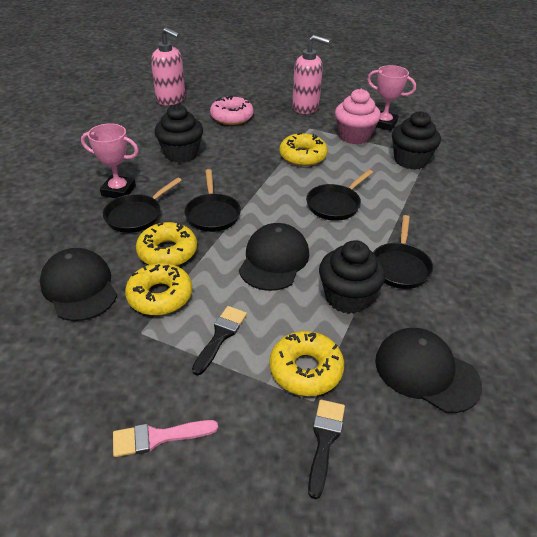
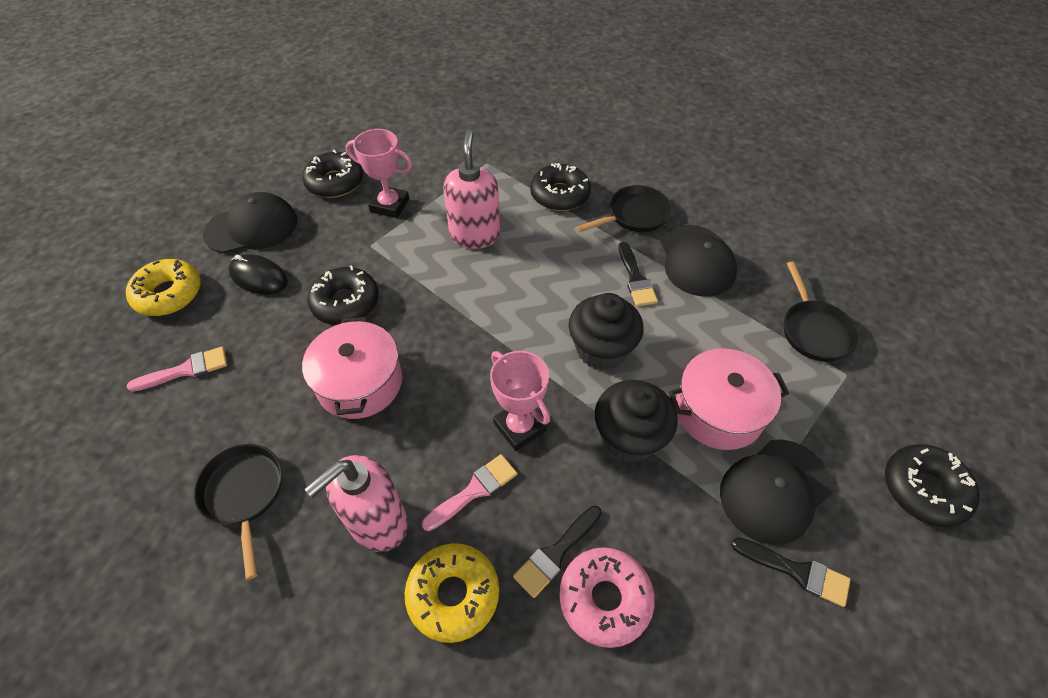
black brush: [192,306,247,375] [308,400,345,499] = 2 -> [513,506,602,598] [618,242,658,306] [732,537,851,607] = 3
black cupcake: [154,104,203,163] [319,240,385,314] [392,111,441,170] = 3 -> [569,293,643,370] [595,380,678,462] = 2
black donut: none = 0 -> [302,150,363,198] [307,265,379,325] [530,163,591,211] [885,444,980,527] = 4
black mouse: none = 0 -> [228,254,288,295] = 1
black pan: [103,177,182,233] [184,169,241,232] [306,169,373,221] [373,215,433,289] = 4 -> [194,444,282,580] [577,185,672,232] [784,262,859,362] = 3
pink brush: [113,420,218,457] = 1 -> [127,347,227,392] [422,454,517,531] = 2
pink cupcake: [335,89,381,144] = 1 -> none = 0
pink pot: none = 0 -> [302,317,402,419] [668,348,789,450] = 2
yellow donut: [125,263,192,315] [136,222,197,266] [269,331,344,396] [279,133,328,166] = 4 -> [126,259,201,316] [405,543,499,643] = 2

